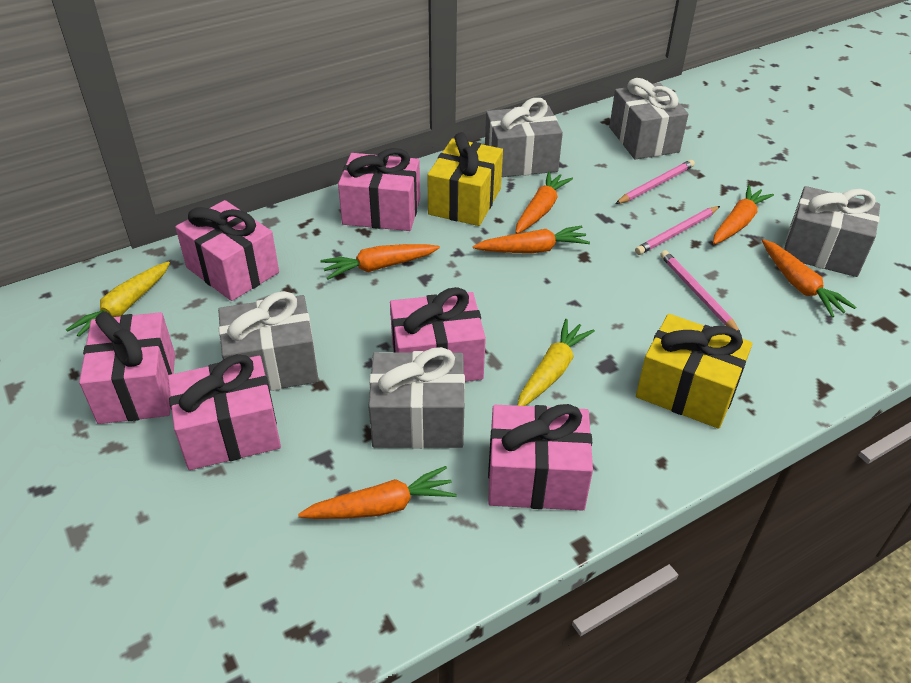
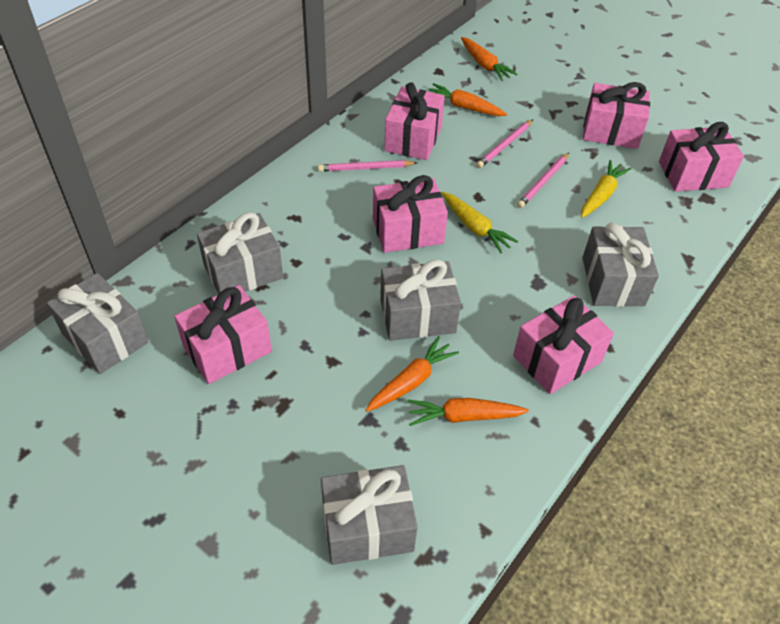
orange carrot: [298,466,457,519] [321,244,440,280] [473,226,590,253] [515,171,573,234] [713,185,774,244] [762,239,856,317] = 6 -> [365,336,459,412] [408,398,529,426] [429,83,507,116] [461,37,518,81] = 4
yellow gift: [427,132,503,226] [636,314,753,429] = 2 -> none = 0

